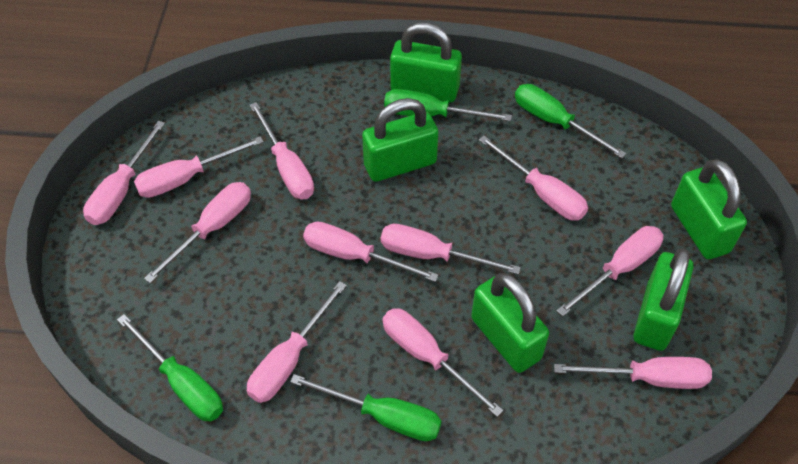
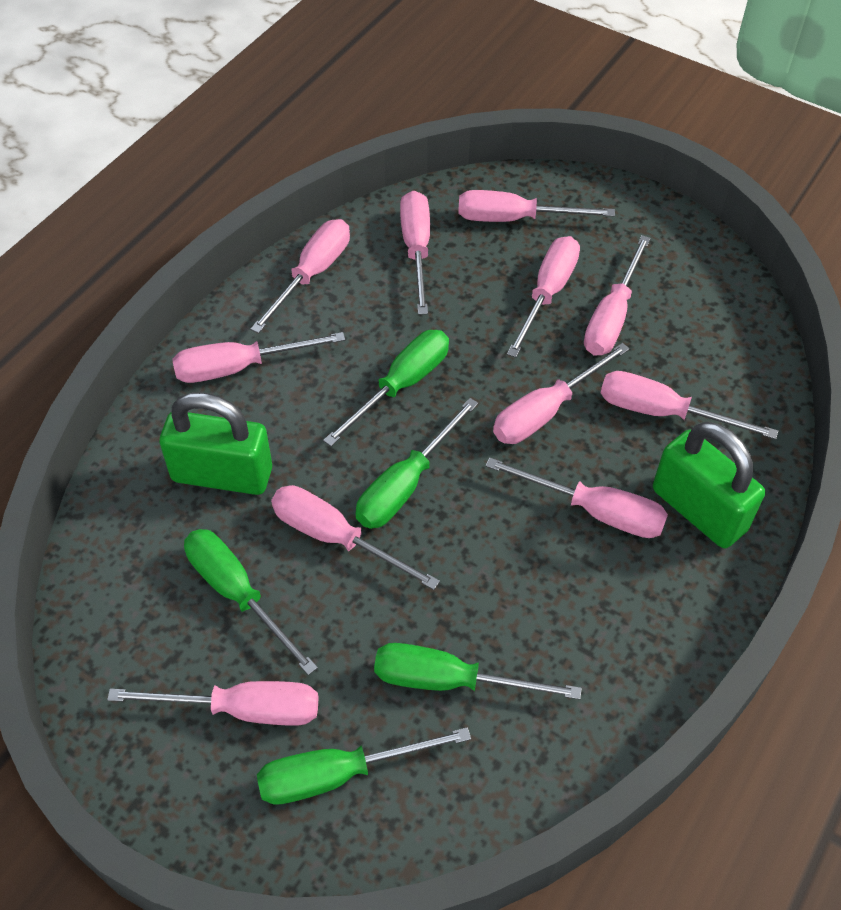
green padlock: [362,98,438,182] [390,22,462,102] [471,273,549,373] [633,248,693,351] [671,159,747,259] = 5 -> [159,392,272,495] [653,422,765,548] = 2
green screwdriver: [117,314,223,422] [290,374,441,441] [384,89,512,121] [515,84,627,158] = 4 -> [184,529,318,675] [257,727,471,805] [323,330,449,446] [356,398,478,529] [374,643,582,700] = 5

